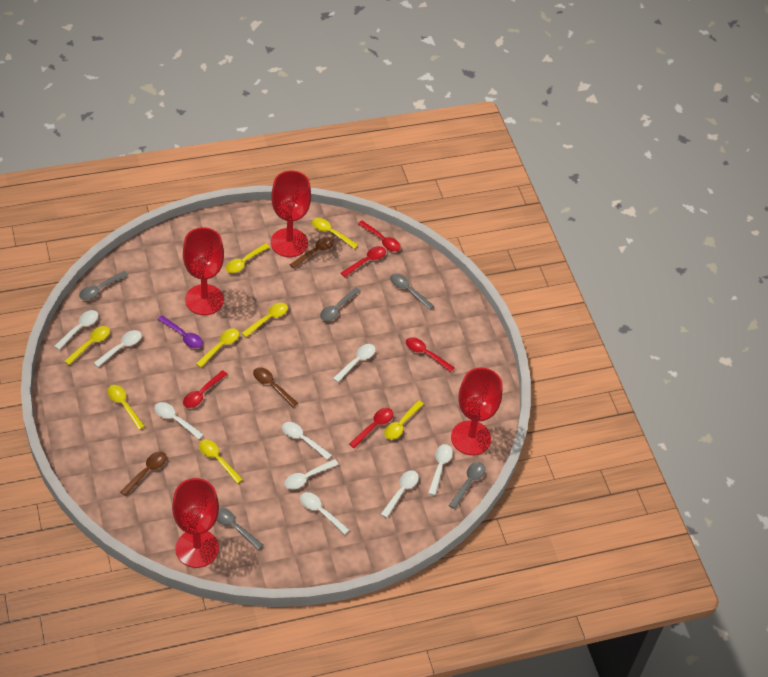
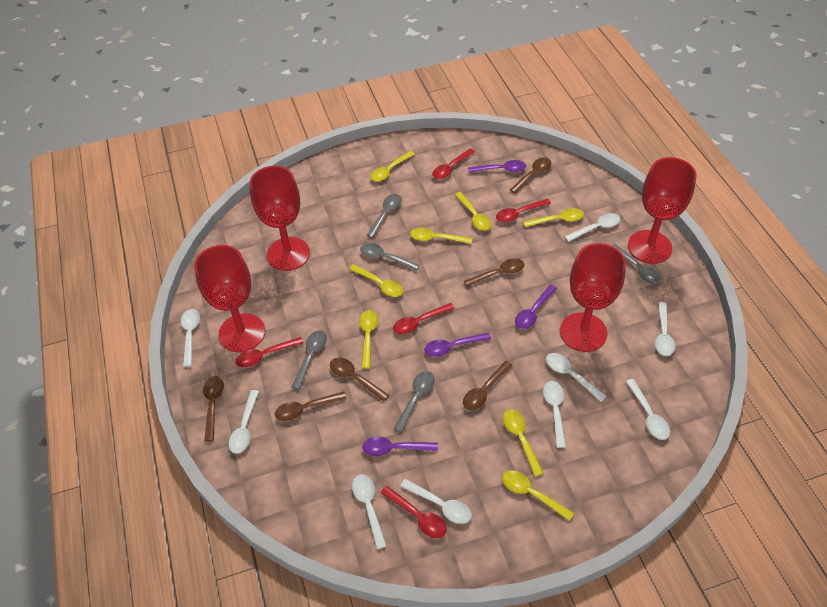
brown spoon: [121,451,167,496] [253,367,298,407] [290,237,334,269] = 3 -> [203,376,224,442] [275,391,347,421] [330,358,389,401] [463,361,513,410] [464,258,524,287] [510,157,551,193] = 6
purple spoon: [157,315,203,348] = 1 -> [362,437,438,456] [424,333,491,357] [468,160,526,173] [515,285,557,329] = 4

